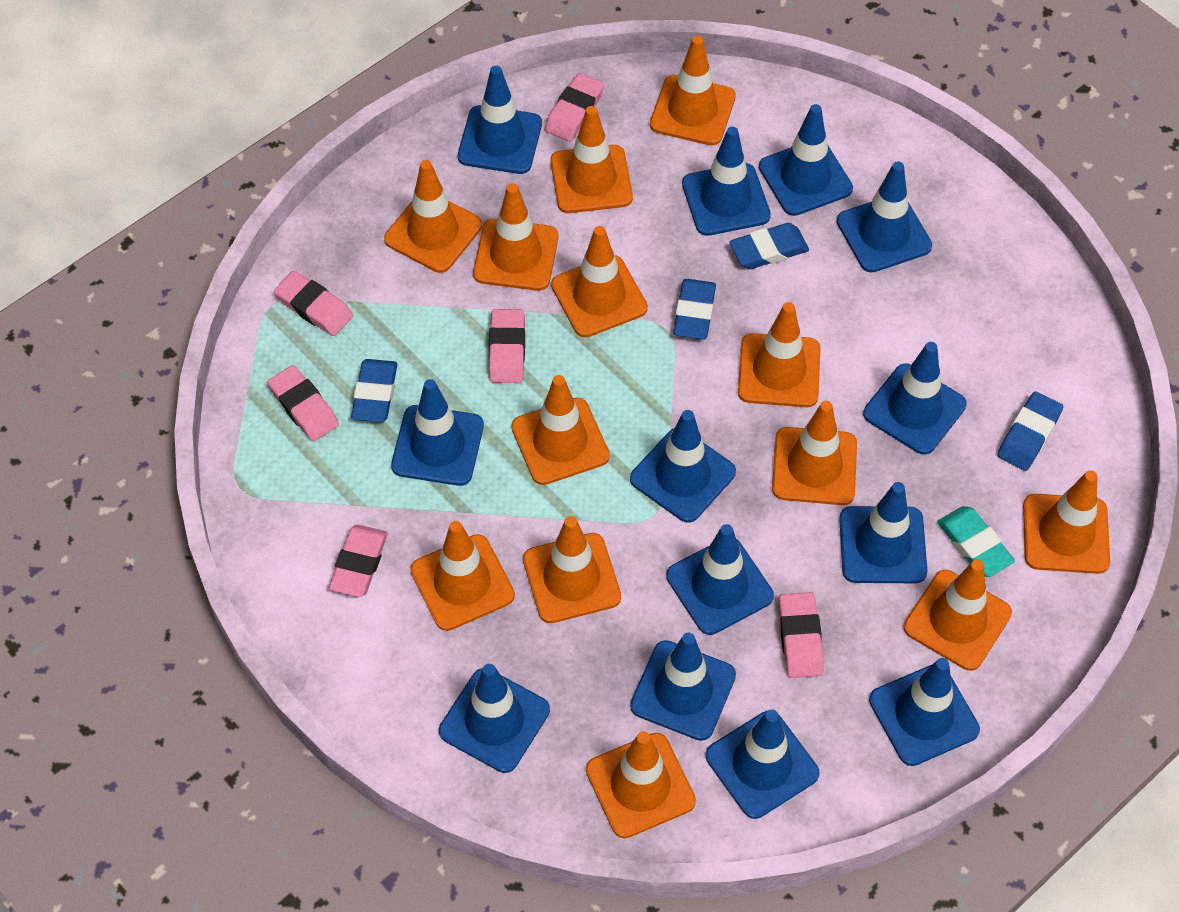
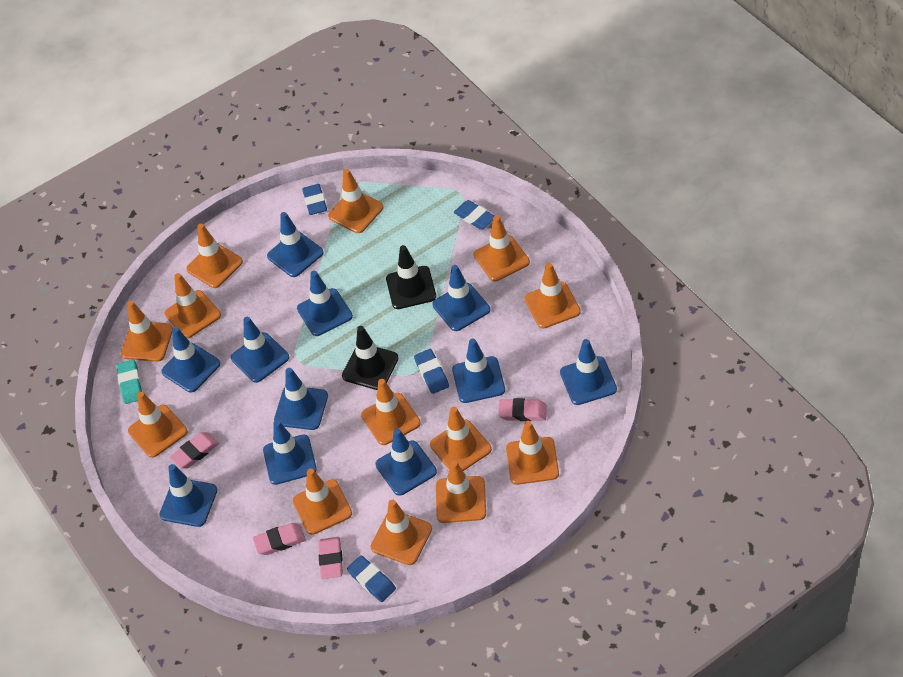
black traffic cone: none = 0 -> [342,326,398,390] [386,245,436,309] = 2
blue traffic cone: [391,379,484,486] [439,664,550,773] [458,66,542,174] [630,410,736,523] [630,633,736,741] [666,524,774,635] [682,127,771,236] [706,709,819,819] [759,104,853,216] [837,161,932,273] [839,482,927,583] [863,342,967,455] [869,658,980,766] = 13 -> [159,464,217,527] [161,327,220,392] [231,317,289,383] [263,420,317,485] [267,212,324,277] [274,368,328,430] [297,271,353,336] [376,428,437,496] [432,265,490,331] [452,339,505,403] [560,339,617,405] = 11
pink eraser: [267,365,339,441] [274,271,353,336] [329,525,388,597] [489,309,525,383] [545,73,604,142] [779,592,824,678] = 6 -> [170,432,219,469] [253,523,306,555] [318,537,343,579] [498,398,547,421] = 4

